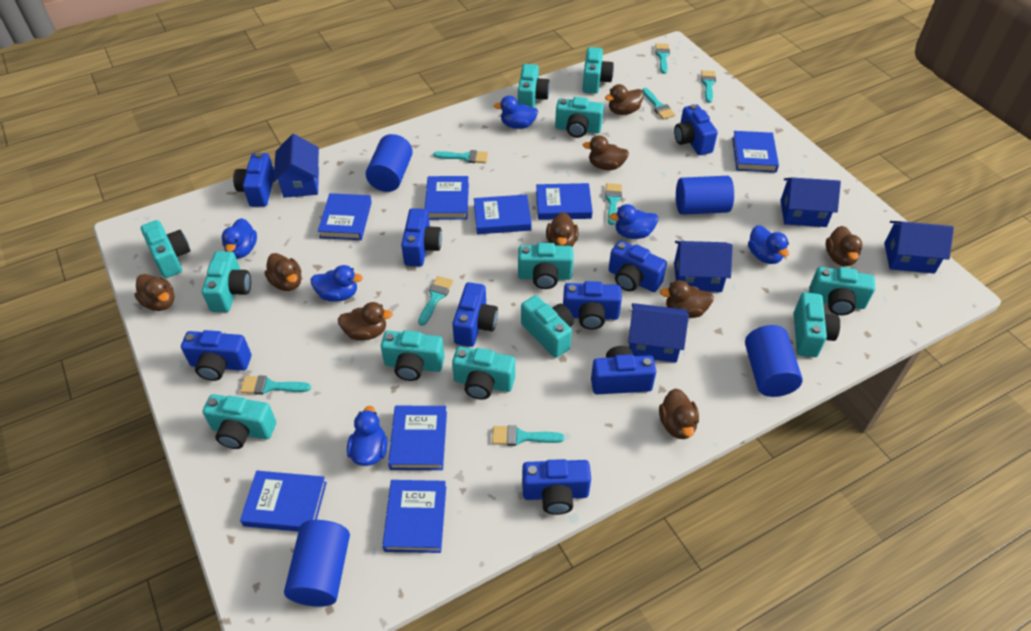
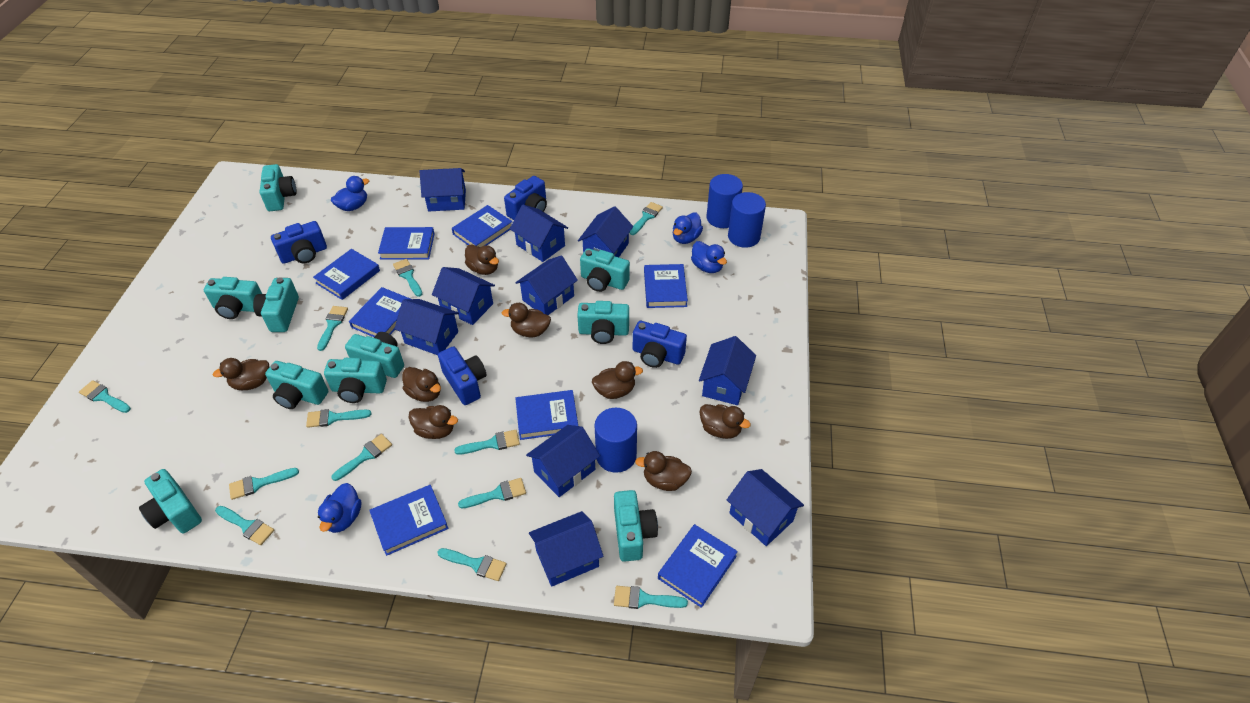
blue camera: [181,330,251,381] [233,152,274,207] [401,208,442,266] [452,282,498,347] [522,459,591,515] [563,281,622,330] [591,346,656,395] [609,240,667,292] [674,104,718,155] = 9 -> [271,221,327,264] [438,346,486,405] [504,176,547,220] [633,321,687,368] = 4
blue cylinder: [284,520,350,607] [366,134,413,192] [676,176,734,215] [745,325,803,397] = 4 -> [595,408,637,473] [707,174,743,228] [728,192,766,248] = 3
blue duck: [222,218,257,258] [311,265,363,301] [347,406,387,466] [494,95,538,129] [609,204,658,239] [748,225,789,264] = 6 -> [318,483,361,533] [331,176,369,211] [673,213,703,244] [691,241,727,273] = 4
blue house: [273,134,319,198] [628,303,689,362] [674,241,733,292] [781,178,841,227] [884,221,954,274] = 5 -> [394,299,459,355] [420,168,466,211] [432,267,495,325] [510,205,568,262] [515,255,578,315] [526,425,600,497] [529,511,603,587] [578,206,633,257] [699,336,756,405] [727,469,804,546] = 10
brown duck: [134,274,174,311] [264,253,302,291] [338,302,393,341] [546,212,578,247] [583,135,629,170] [605,84,644,115] [659,389,699,439] [660,280,714,318] [826,226,862,266] = 9 -> [213,358,269,390] [402,367,441,402] [408,405,458,439] [465,244,499,275] [501,303,551,338] [592,361,643,399] [635,451,692,491] [700,404,751,439] = 8
turquoise brush: [240,376,311,395] [418,276,453,326] [433,150,488,163] [492,425,564,446] [605,183,622,225] [642,88,675,120] [655,43,670,74] [701,70,716,103] = 8 -> [79,380,131,413] [215,506,274,545] [229,468,299,500] [306,409,371,428] [317,306,348,351] [331,434,392,481] [393,259,422,297] [437,548,506,581] [454,430,520,455] [458,478,526,508] [614,586,688,609] [630,202,663,235] = 12
turquoise camera: [141,220,190,278] [202,251,251,312] [203,394,276,449] [381,330,445,381] [452,347,515,400] [518,64,550,108] [518,243,574,289] [521,295,574,358] [555,97,604,138] [582,47,614,94] [794,292,840,357] [809,267,875,315] = 12 -> [139,469,202,533] [204,277,262,319] [253,277,299,332] [260,164,297,211] [265,361,328,409] [324,358,387,403] [345,332,404,378] [577,301,629,344] [580,248,630,292] [614,490,658,562] = 10

